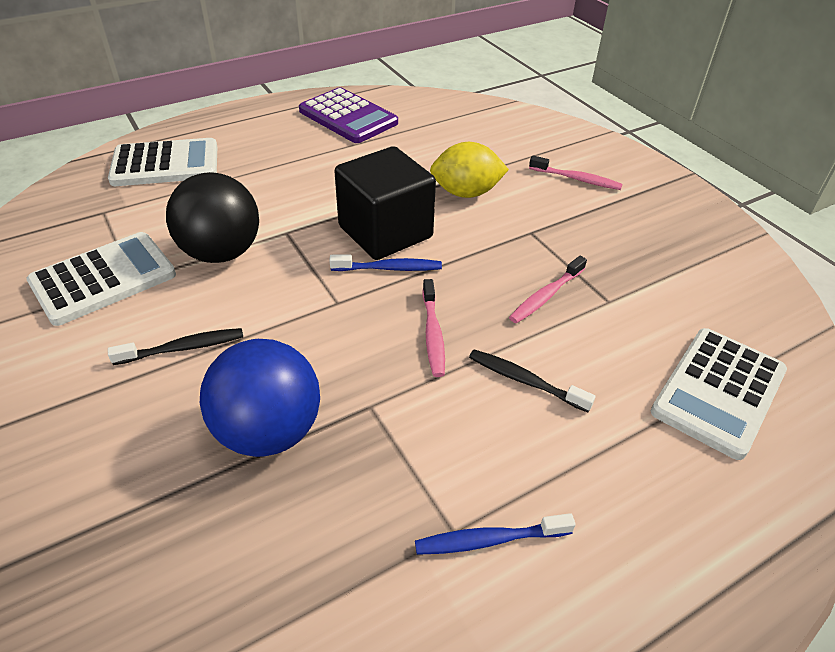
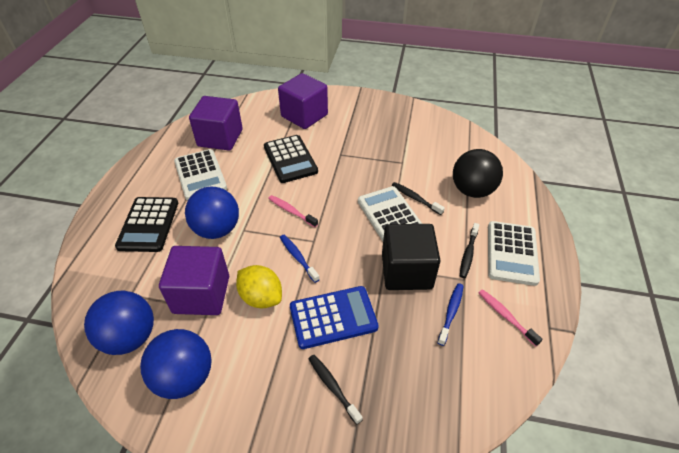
black calculator: none = 0 -> [115,197,178,252] [264,135,318,183] = 2
black toothbrush: [108,328,243,365] [469,350,596,412] = 2 -> [308,355,363,425] [392,182,445,215] [460,223,479,278] = 3
blue ball: [200,339,320,457] = 1 -> [84,291,154,355] [140,329,212,399] [185,187,239,239] = 3
blue calculator: none = 0 -> [290,286,379,349] = 1
pink toothbrush: [422,279,445,377] [509,256,587,323] [529,155,623,190] = 3 -> [268,195,318,227] [479,289,543,346] = 2
purple calculator: [299,87,398,143] = 1 -> none = 0
purple cube: none = 0 -> [159,246,229,315] [189,96,243,151] [278,73,328,129] = 3

